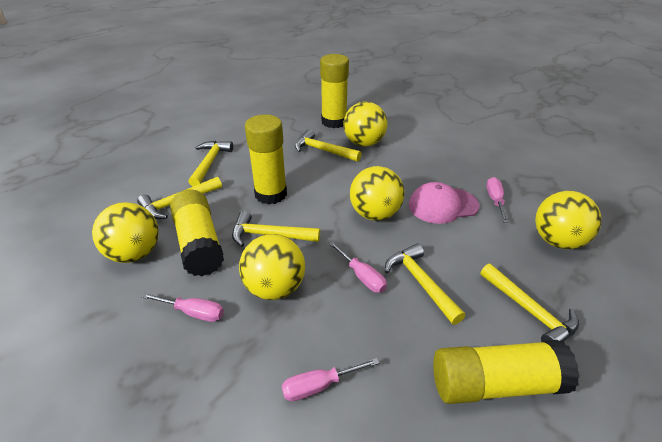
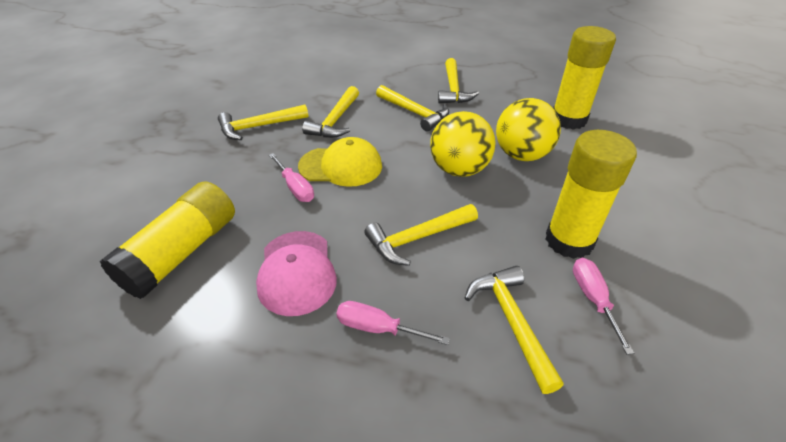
pink screwdriver: [141,293,224,322] [282,358,379,401] [329,242,387,293] [486,177,509,223] = 4 -> [269,153,314,202] [336,301,450,345] [573,258,634,355] = 3
yellow ball: [92,202,159,263] [239,234,305,300] [343,102,388,147] [350,166,405,221] [535,191,602,249] = 5 -> [430,111,496,177] [496,98,561,161] = 2
yellow cap: none = 0 -> [298,137,382,187] = 1
yellow glue stick: [170,189,224,276] [245,115,287,205] [320,54,349,128] [433,340,580,404] = 4 -> [100,181,235,299] [545,130,637,259] [553,26,616,130] = 3

